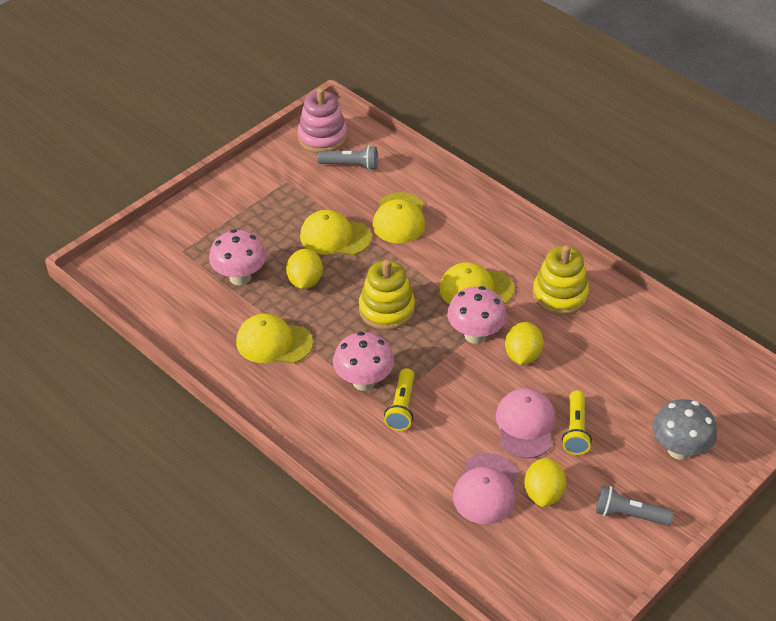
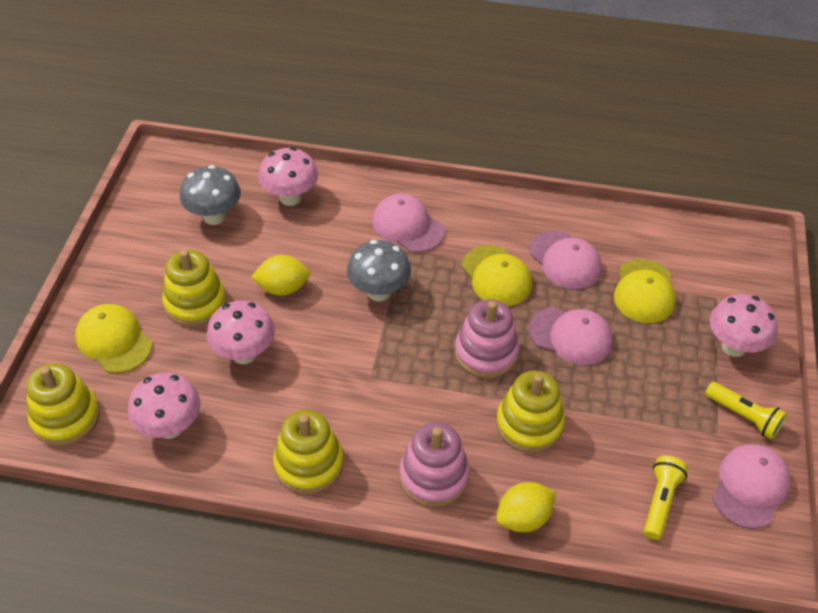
grey flashlight: [317,145,378,170] [596,485,673,526] = 2 -> none = 0
grey mushroom: [653,399,717,460] = 1 -> [180,165,241,225] [347,240,411,301] = 2
pink cap: [453,453,517,524] [496,388,556,459] = 2 -> [372,194,445,253] [528,307,613,365] [529,230,602,289] [712,444,791,529] = 4
pink mushroom: [209,229,266,286] [333,332,394,391] [447,286,507,344] = 3 -> [128,372,201,439] [206,301,275,364] [258,147,318,206] [710,294,778,357] = 4
pink stacking toy: [297,88,347,153] = 1 -> [399,422,470,507] [455,299,520,378] = 2
yellow cap: [236,313,313,364] [300,210,372,255] [373,192,425,243] [439,262,514,304] = 4 -> [75,304,152,373] [462,245,532,306] [614,259,676,323] = 3
yellow lemon: [286,249,323,289] [505,322,544,365] [524,457,566,507] = 3 -> [251,255,310,296] [496,482,556,532] = 2
yellow stacking toy: [359,260,415,330] [533,245,589,315] = 2 -> [26,363,100,446] [162,250,226,326] [273,410,344,494] [496,370,565,453] = 4

